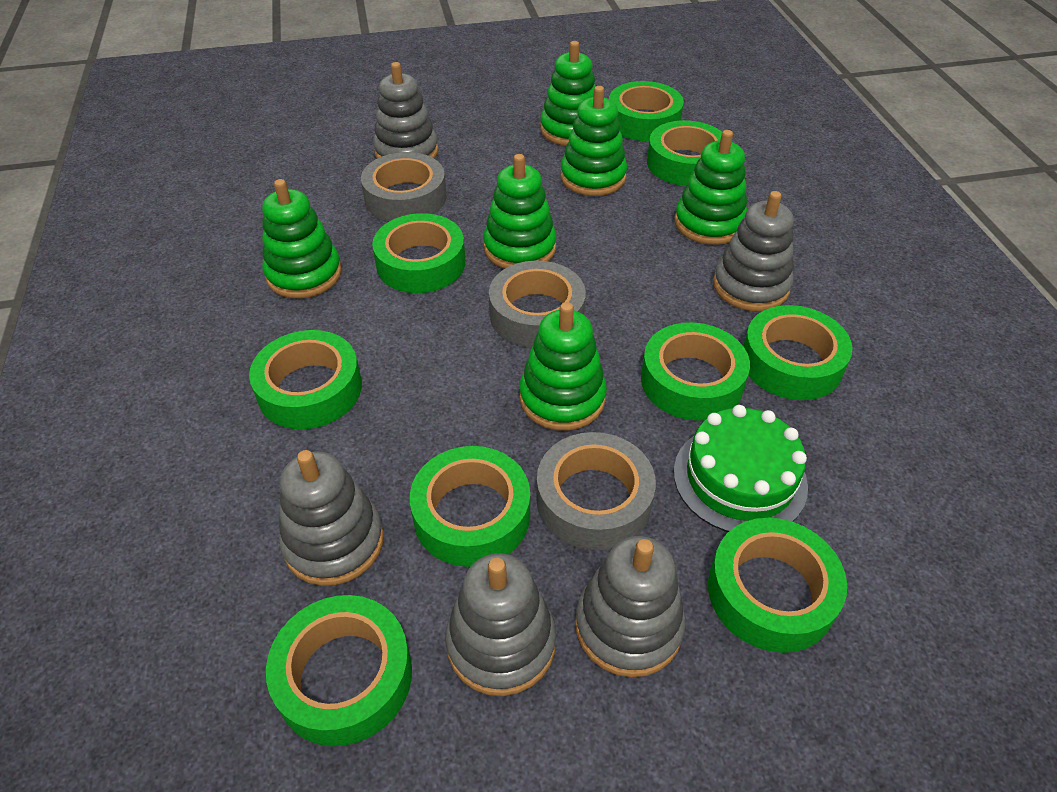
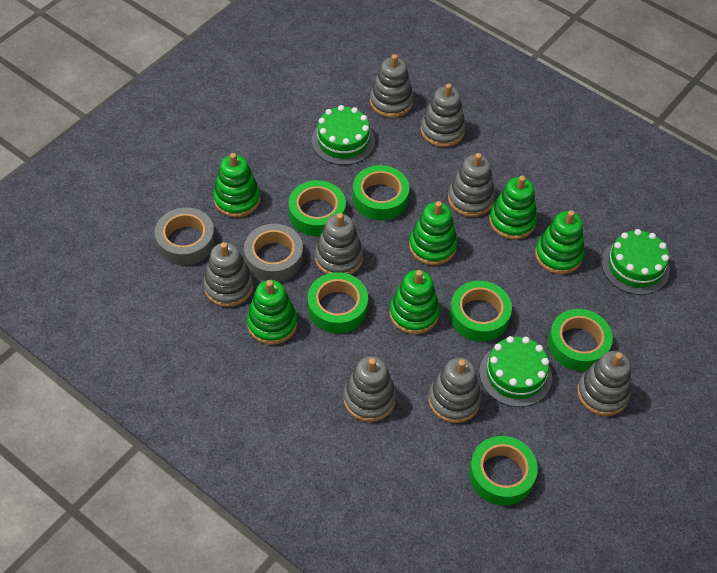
green cake: [674,405,808,532] = 1 -> [312,105,375,165] [479,336,552,407] [601,229,670,295] = 3
green tape: [249,330,362,429] [266,595,412,746] [372,213,465,293] [410,446,530,567] [609,81,684,141] [641,322,750,420] [647,120,722,186] [708,518,847,653] [743,305,853,400] = 9 -> [289,180,346,236] [308,272,368,333] [353,165,409,220] [450,281,512,342] [469,436,538,505] [548,309,613,371] = 6
grey stacking toy: [279,450,384,586] [373,62,439,159] [445,553,556,696] [575,536,686,677] [713,191,794,311] = 5 -> [203,242,253,307] [315,213,363,275] [343,356,396,422] [370,54,414,118] [421,83,466,147] [428,358,482,423] [448,153,495,217] [577,351,631,416] = 8
grey tape: [361,152,447,221] [489,260,586,348] [537,432,656,550] = 3 -> [155,207,215,265] [244,224,303,282] = 2

